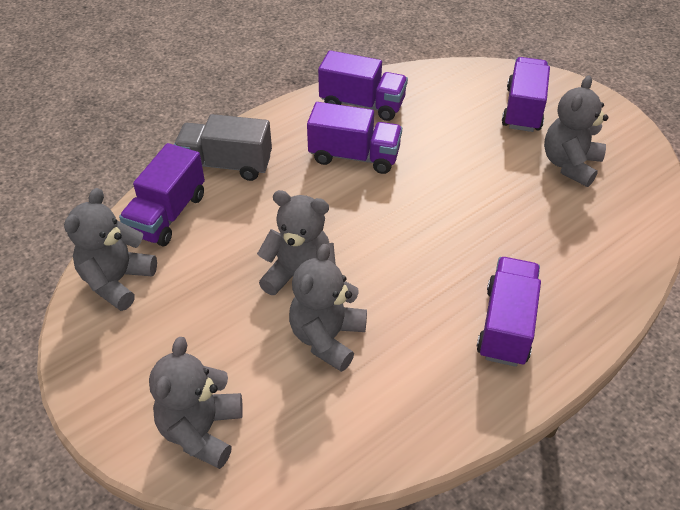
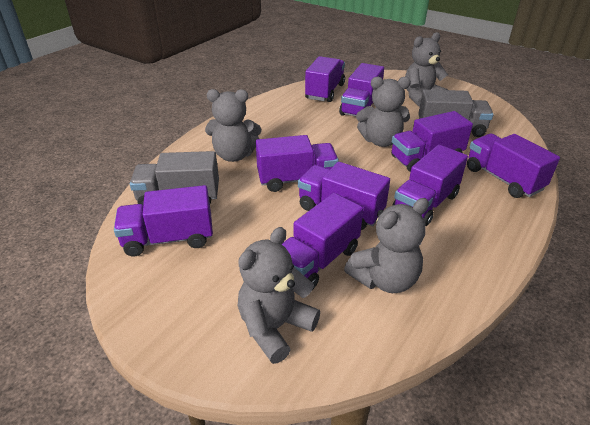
grey truck: [174,114,272,181] = 1 -> [130,151,219,204] [418,89,494,137] = 2
purple truck: [119,143,205,246] [307,102,402,174] [318,50,408,121] [477,257,541,367] [502,57,550,132] = 5 -> [114,185,213,256] [256,135,339,192] [282,193,363,289] [298,162,390,230] [305,56,345,102] [339,63,384,116] [391,111,473,172] [392,145,468,226] [467,134,560,198] = 9

